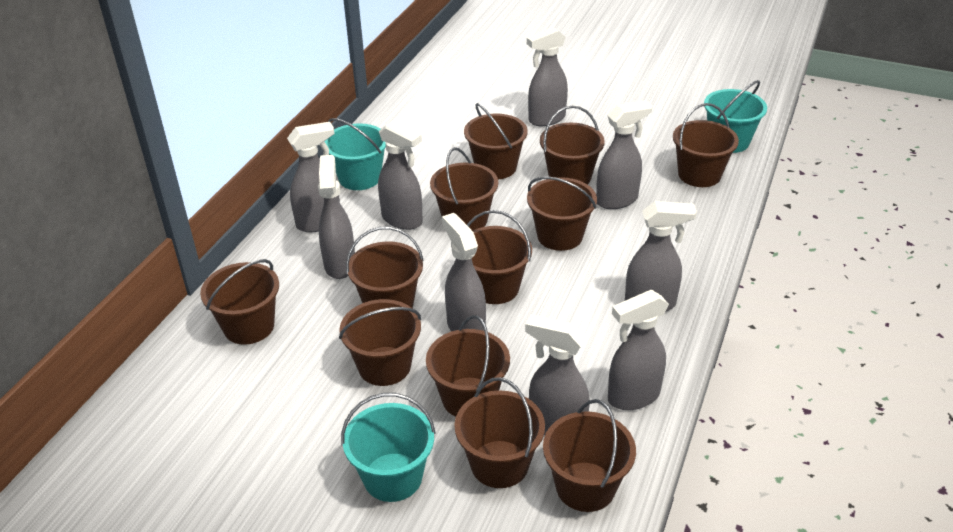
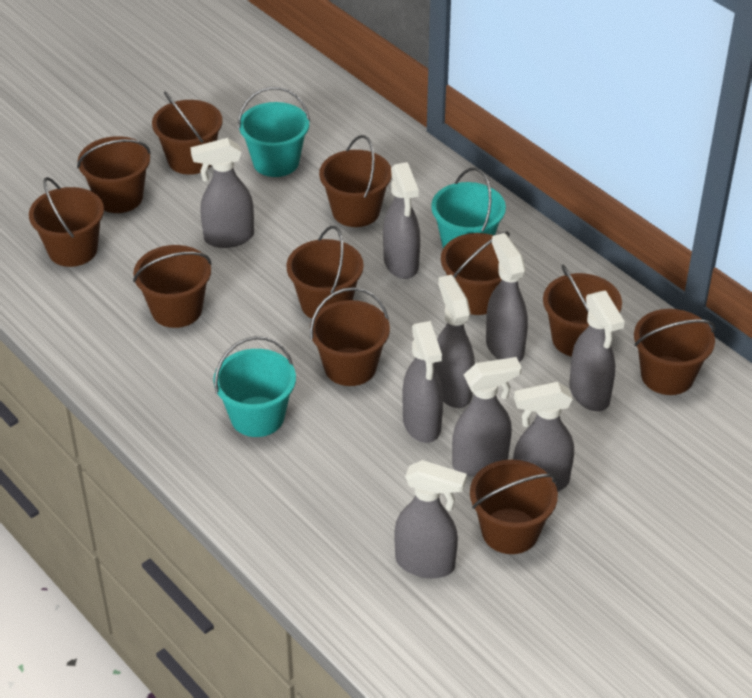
brown bucket: [200,259,279,345] [339,299,421,386] [346,226,424,308] [426,315,510,417] [430,147,498,231] [454,377,545,488] [464,103,528,179] [467,210,532,304] [527,177,597,251] [540,106,605,185] [543,399,636,512] [673,103,739,187] = 12 -> [29,177,104,267] [77,136,151,213] [133,245,211,328] [152,92,223,175] [286,226,364,319] [310,287,390,386] [319,135,392,227] [441,231,510,315] [470,459,558,554] [543,265,622,357] [634,309,716,395] = 11

